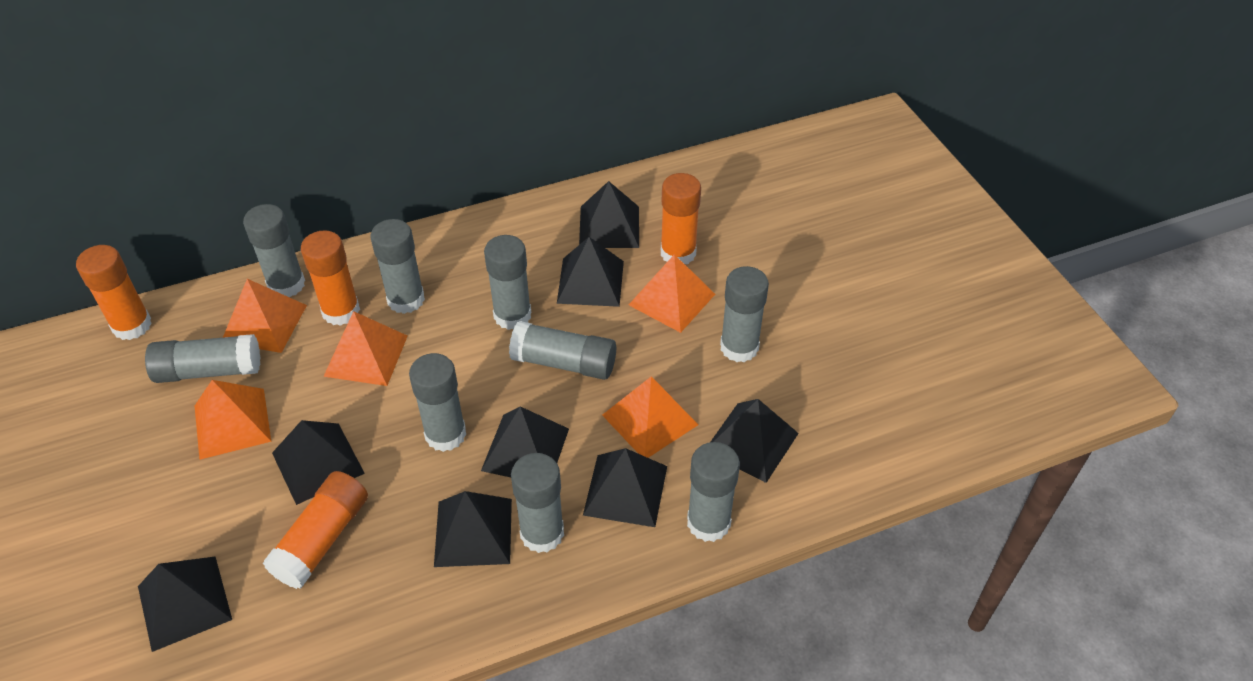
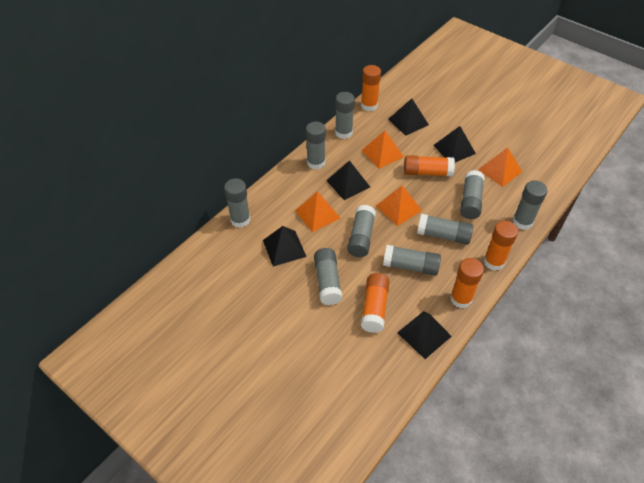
black pyramid: [138,557,232,652] [272,420,365,505] [434,491,512,567] [481,406,569,477] [557,237,624,307] [579,181,639,248] [583,448,667,527] [711,399,799,483] = 8 -> [263,226,306,267] [326,160,370,200] [388,98,429,136] [397,311,452,359] [433,126,476,162] = 5
orange glue stick: [76,245,152,340] [263,471,368,589] [301,230,360,326] [661,173,701,264] = 4 -> [361,65,381,111] [361,273,390,333] [404,155,455,176] [450,258,484,308] [484,221,518,271] = 5
orange pyramid: [195,380,271,460] [223,279,307,353] [323,311,408,386] [602,376,698,458] [629,254,715,333] = 5 -> [295,191,340,232] [361,130,404,169] [376,185,422,226] [478,147,522,187] = 4

